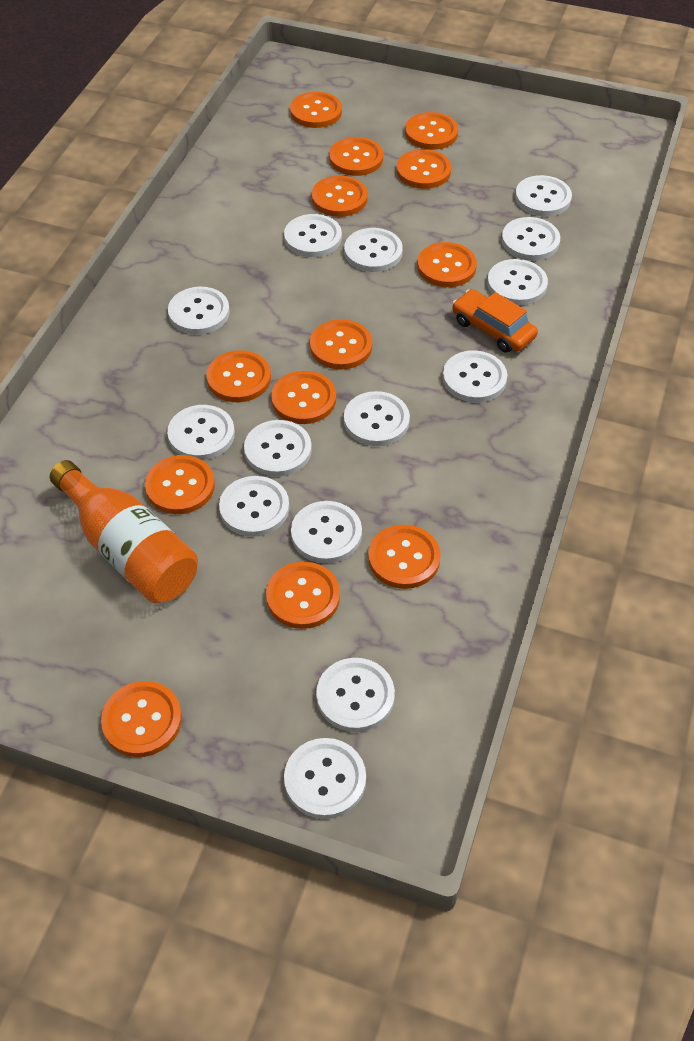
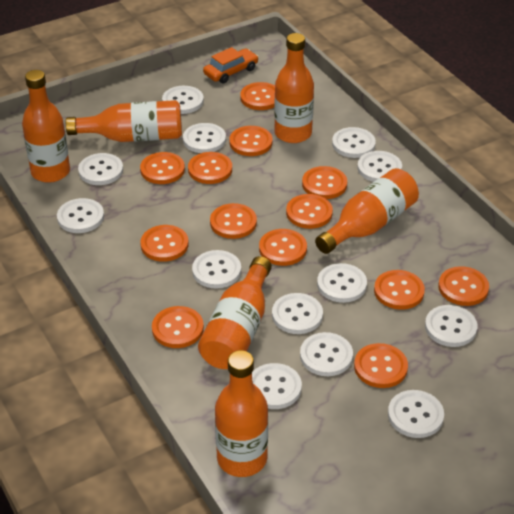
orange bottle: [50,460,198,603] = 1 -> [22,70,70,183] [66,100,182,142] [198,256,272,369] [215,350,268,477] [274,33,314,143] [315,168,419,254] = 6
white button: [167,405,235,460] [168,287,230,335] [219,476,289,537] [244,420,312,477] [284,214,342,257] [284,738,366,819] [291,501,362,563] [316,658,395,732] [344,228,403,272] [344,391,410,446] [443,350,507,403] [487,259,548,305] [502,217,560,261] [515,175,572,216] = 14 -> [57,198,104,233] [78,153,123,185] [162,86,204,114] [183,123,226,153] [192,250,241,289] [252,363,302,409] [272,293,323,334] [300,332,353,376] [317,263,367,303] [332,127,376,158] [357,151,402,182] [388,390,444,438] [425,305,478,347] = 13

